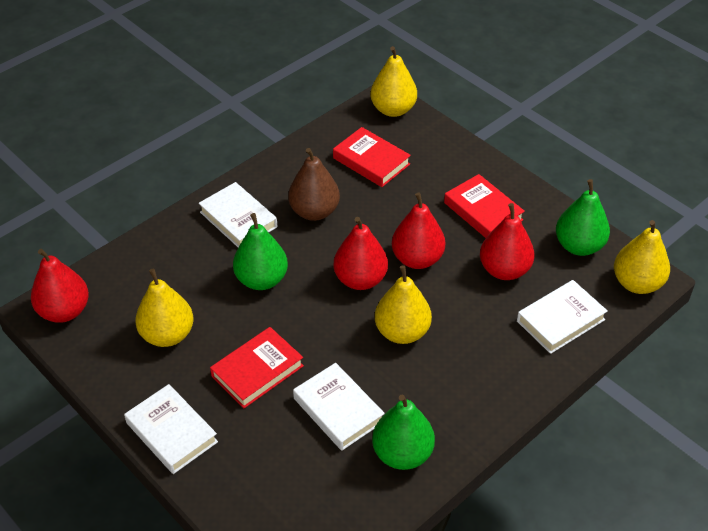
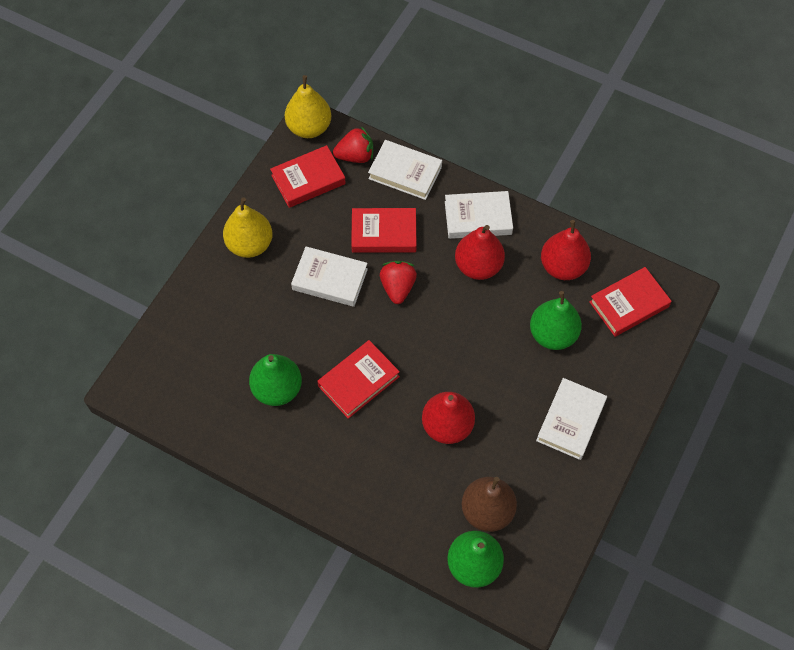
red book: [210,327,304,408] [333,127,411,187] [444,174,525,238] = 3 -> [270,145,346,208] [317,340,400,419] [351,208,417,253] [589,267,671,337] = 4
red pear: [31,249,89,323] [333,217,388,290] [392,192,445,269] [480,203,535,280] = 4 -> [422,392,475,444] [455,225,505,280] [541,220,591,280] = 3
red strawberry: none = 0 -> [333,126,373,163] [380,261,417,304] = 2
yellow pear: [135,268,193,347] [371,46,417,117] [375,265,432,344] [614,220,670,294] = 4 -> [223,198,273,258] [285,75,331,138] = 2

